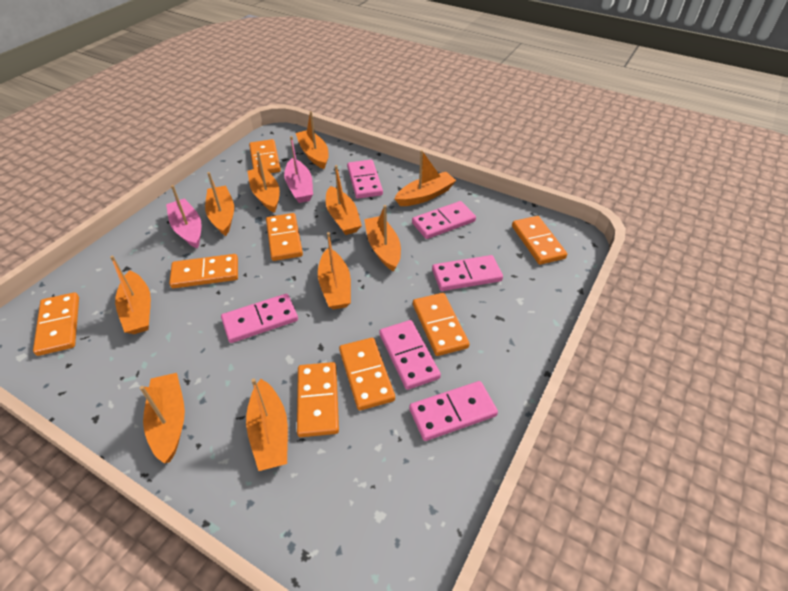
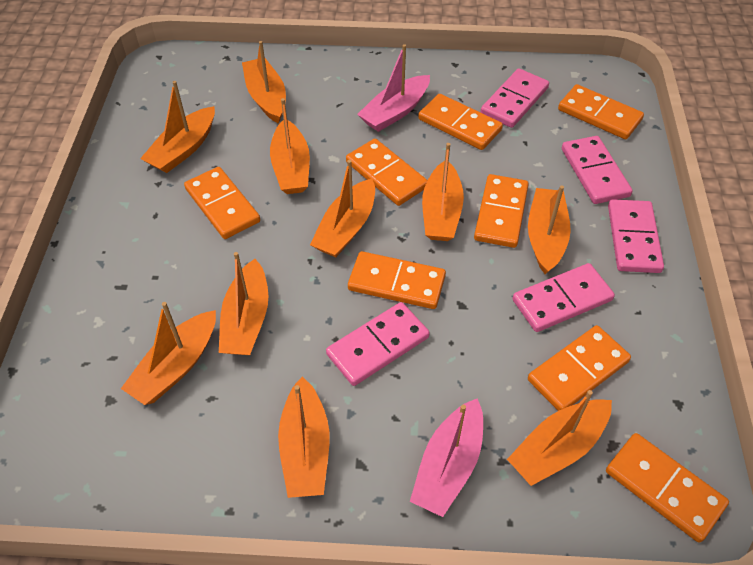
pink domino: [221,294,298,343] [347,160,383,199] [379,320,441,390] [409,381,498,441] [412,201,476,239] [432,255,503,291] = 6 -> [326,302,430,386] [481,68,549,128] [513,263,615,332] [562,136,633,204] [608,199,664,273] = 5

